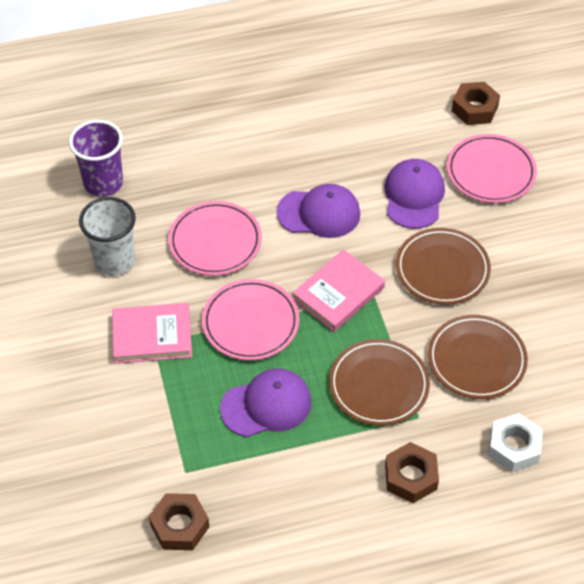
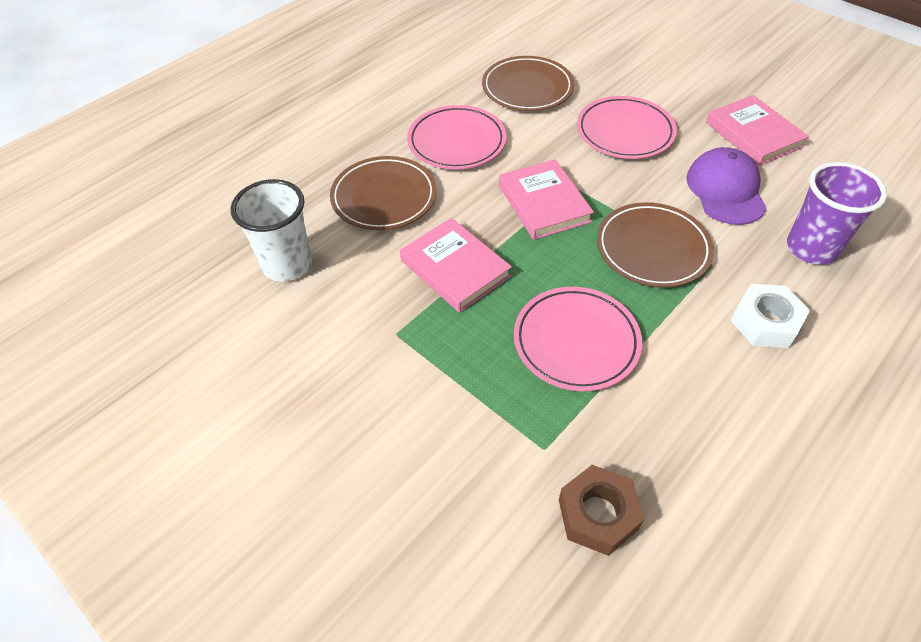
brown nut: [149,493,209,550] [385,442,439,503] [452,82,500,125] = 3 -> [559,465,644,556] = 1
pink book: [112,303,192,364] [293,249,385,332] = 2 -> [400,218,512,313] [499,159,594,240] [706,95,809,166] = 3
purple cap: [220,368,312,437] [277,184,360,238] [384,159,445,229] = 3 -> [686,147,767,225] = 1

